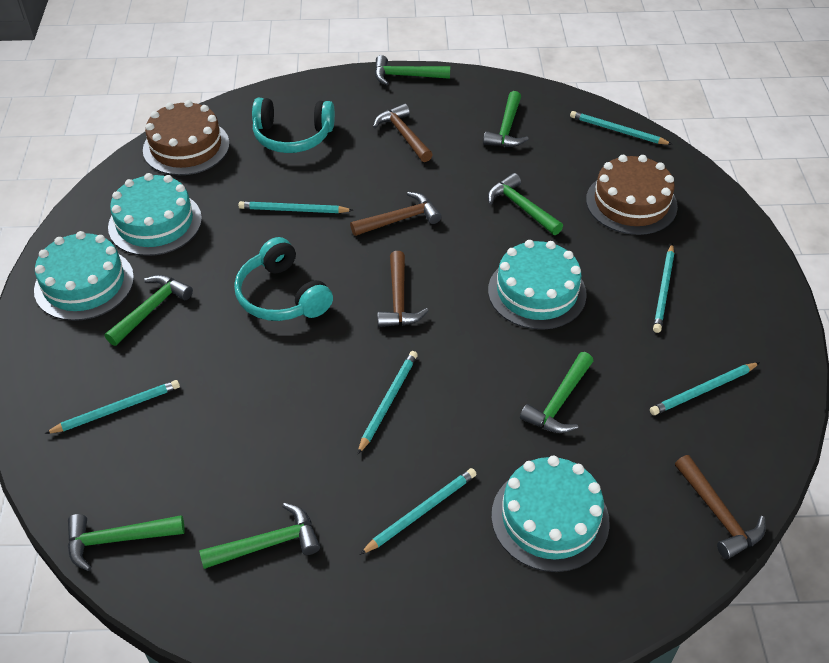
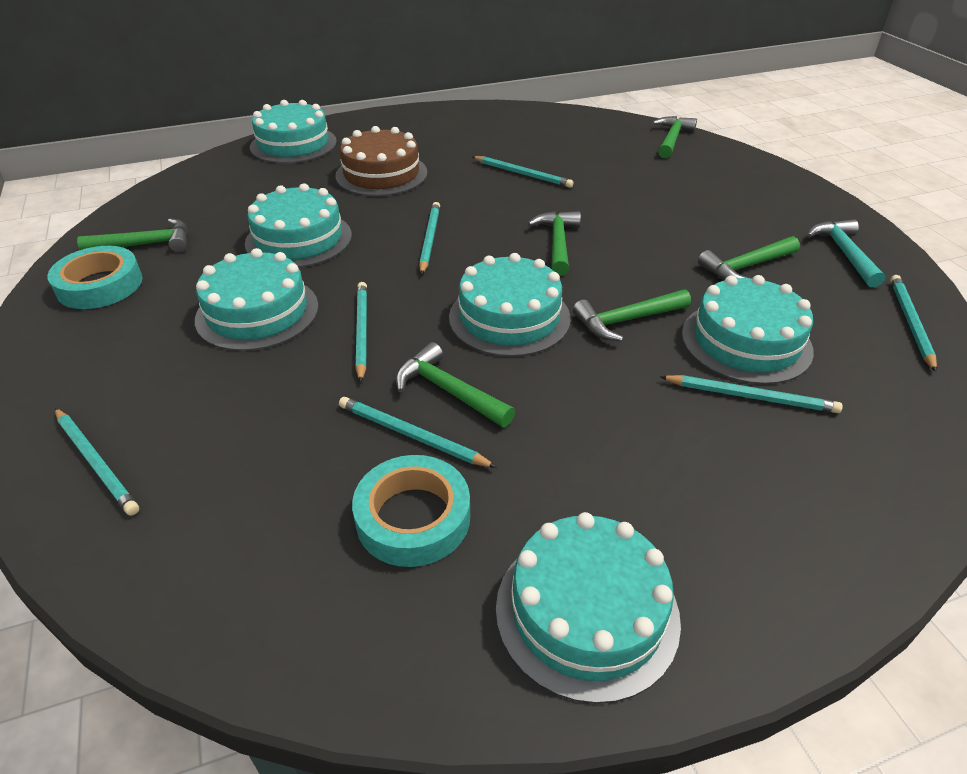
brown cake: [143,100,230,175] [586,155,678,235] = 2 -> [335,126,427,196] = 1
brown hammer: [350,192,442,236] [373,104,433,162] [377,251,429,327] [675,455,766,559] = 4 -> none = 0
green hammer: [68,514,185,571] [105,275,193,346] [199,503,320,569] [375,55,450,85] [483,91,528,147] [488,173,563,235] [520,352,593,433] = 7 -> [77,218,188,252] [396,342,515,427] [528,211,581,276] [573,289,691,342] [652,116,697,158] [698,236,800,280] = 6
turquoise cake: [34,231,134,321] [108,173,202,256] [488,240,587,330] [491,456,610,572] = 4 -> [195,248,319,351] [245,183,352,268] [250,100,337,164] [449,253,571,357] [496,512,681,704] [682,275,814,385] = 6
turquoise hammer: none = 0 -> [807,219,886,287] = 1
turquoise headphones: [234,237,333,321] [252,98,335,153] = 2 -> none = 0
turquoise tape: none = 0 -> [47,246,143,309] [352,455,470,567] = 2

